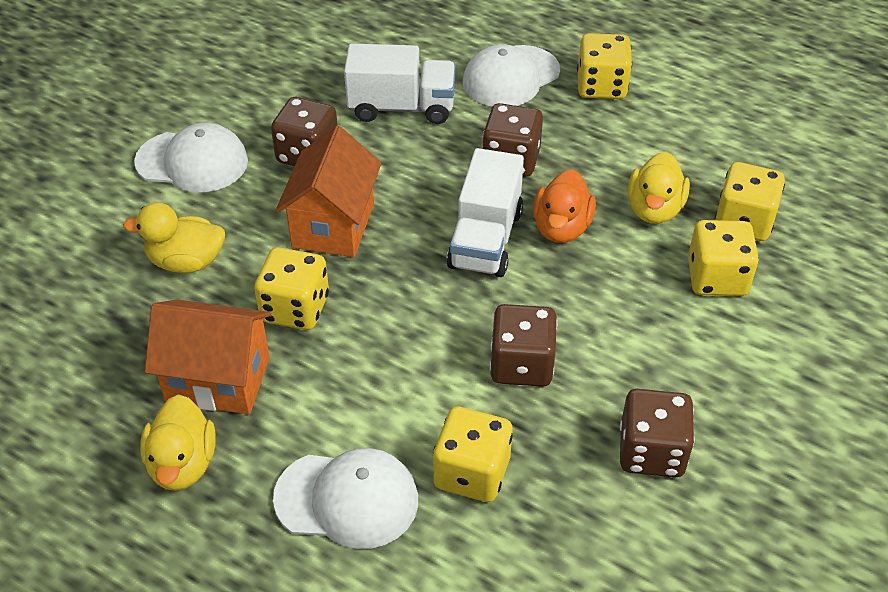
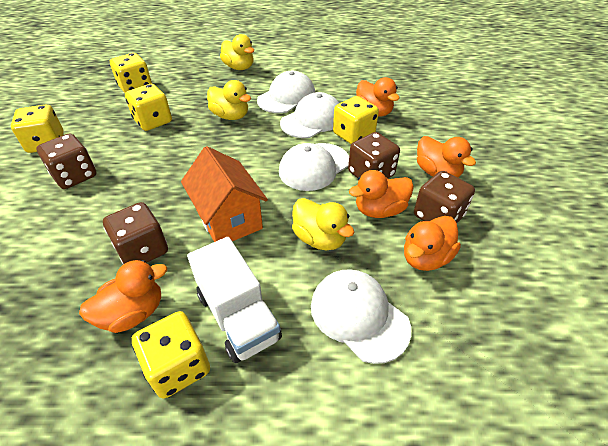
orange duck: [533,169,596,243] = 1 -> [79,260,167,333] [349,170,414,218] [356,77,400,116] [404,216,461,271] [417,136,476,178] = 5
orange house: [145,299,271,414] [275,126,382,257] = 2 -> [181,146,268,242] = 1
white cap: [134,123,248,192] [273,448,418,549] [463,44,560,107] = 3 -> [257,71,315,113] [279,143,349,191] [280,92,339,138] [311,269,411,364] = 4
white truck: [344,43,456,124] [447,148,524,277] = 2 -> [187,237,282,363] = 1

